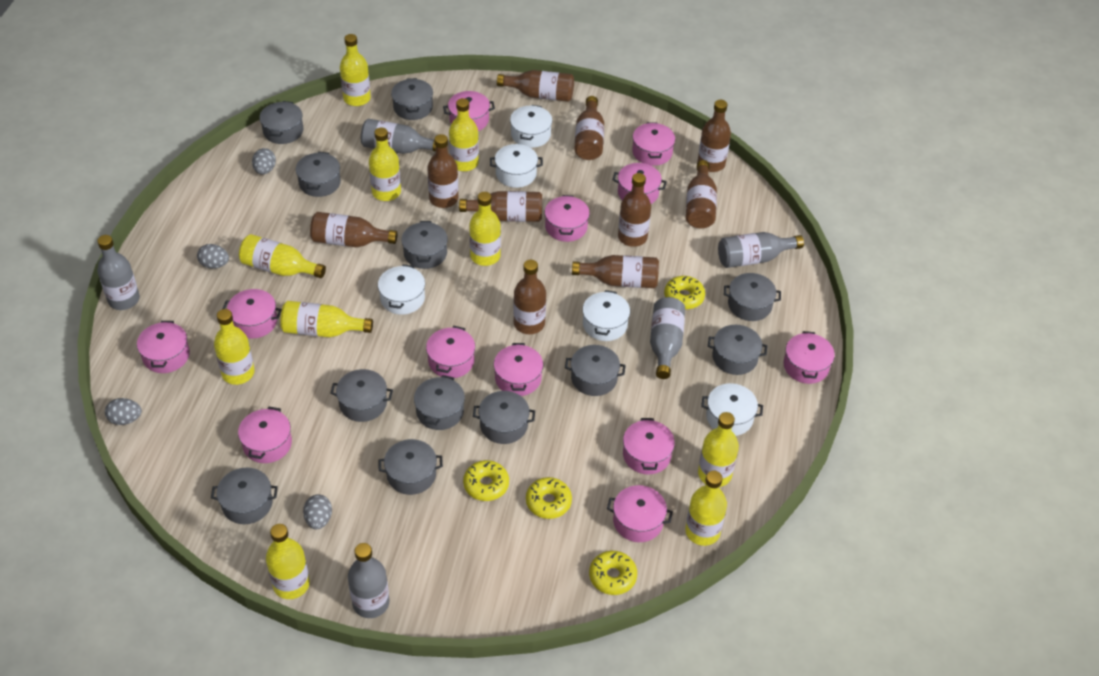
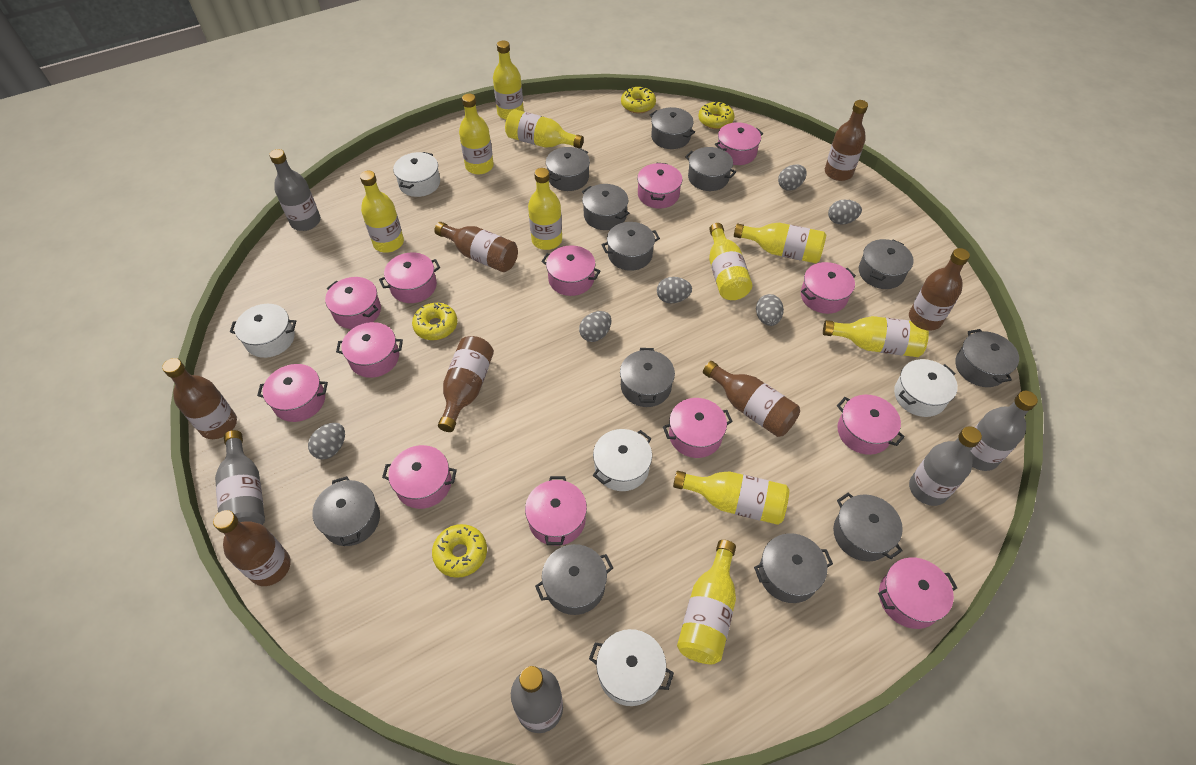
brown bottle: [310,212,397,247] [427,134,458,208] [459,191,542,222] [497,70,574,102] [513,260,546,334] [572,255,659,288] [574,96,604,160] [618,173,651,247] [686,160,717,228] [697,100,731,172] = 10 -> [162,358,237,439] [213,510,291,586] [434,222,518,272] [438,336,494,432] [703,361,800,437] [825,100,868,181] [909,248,970,330] = 7
grey egg: [105,398,142,425] [197,244,229,269] [252,148,276,174] [303,494,332,529] = 4 -> [308,423,345,459] [579,311,611,342] [657,277,692,303] [756,294,784,326] [778,164,807,191] [828,200,862,225] = 6
pink pot: [137,321,190,373] [222,289,282,339] [238,407,292,463] [426,326,475,378] [443,91,495,131] [494,343,543,396] [545,195,590,242] [607,485,673,542] [613,163,667,204] [623,418,675,474] [632,122,675,166] [784,331,835,384] = 12 -> [257,364,328,422] [325,277,381,329] [336,322,403,378] [379,252,440,303] [382,445,457,509] [525,476,587,546] [541,245,600,296] [637,163,682,208] [663,398,733,458] [715,122,763,165] [801,262,856,314] [837,395,905,455] [878,557,957,629] = 13

